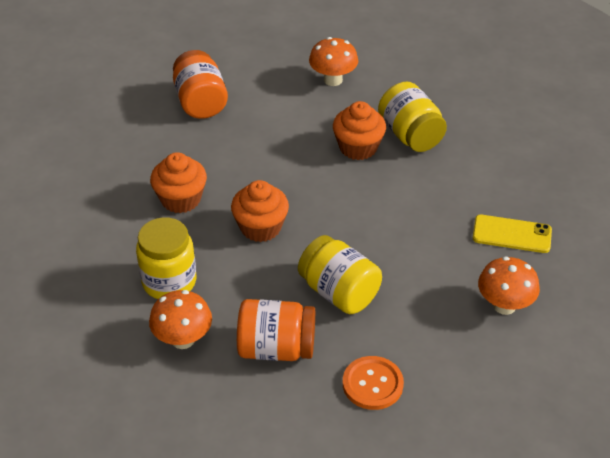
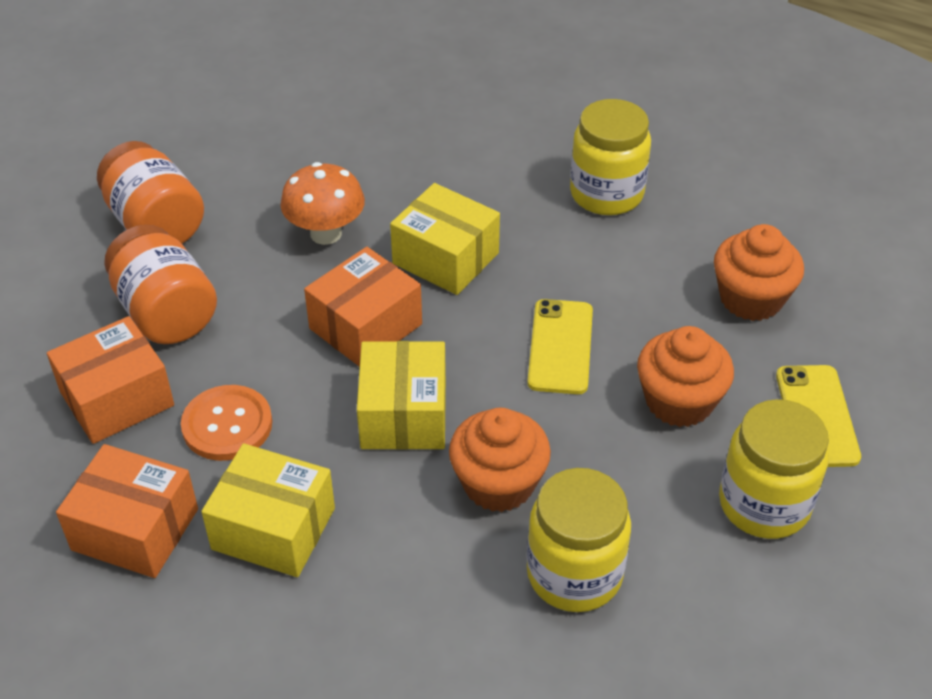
orange box: none = 0 -> [47,316,174,444] [56,444,198,578] [304,247,422,367] = 3
orange mushroom: [149,290,212,349] [309,37,358,86] [478,257,540,315] = 3 -> [280,162,365,245] = 1
yellow box: none = 0 -> [201,443,335,577] [357,341,446,450] [390,183,500,295] = 3
yellow phone: [473,215,552,253] = 1 -> [527,299,593,394] [776,365,861,467] = 2

